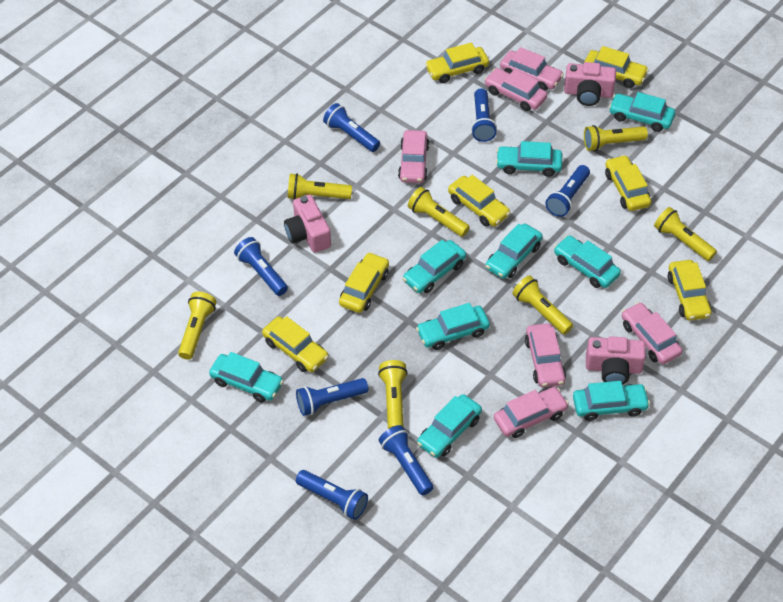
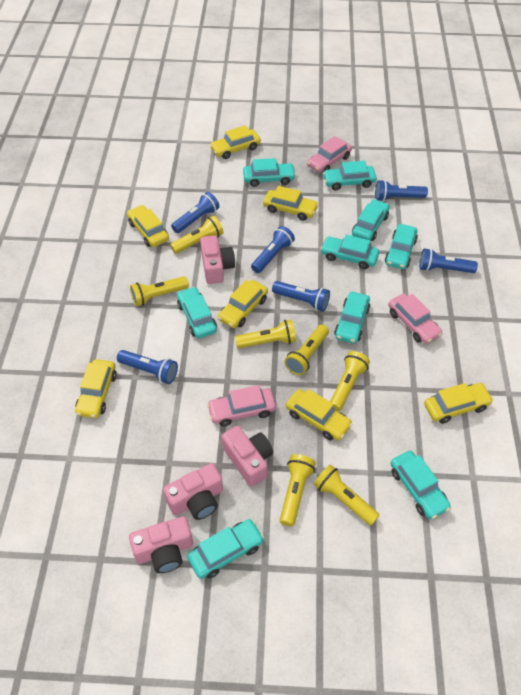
blue flashlight: [234,237,288,296] [296,378,369,416] [296,470,368,520] [323,103,380,152] [379,425,433,495] [471,88,497,142] [545,165,590,217] = 7 -> [117,350,178,384] [171,192,219,233] [251,226,295,273] [272,281,330,312] [375,180,428,202] [419,248,478,273] = 6
pink camera: [284,195,331,253] [564,62,616,106] [586,336,646,385] = 3 -> [129,516,193,573] [163,463,223,520] [200,235,235,284] [222,426,273,487] = 4
pink car: [398,130,429,183] [484,68,547,111] [494,387,569,438] [500,47,564,91] [525,323,566,388] [622,302,682,364] = 6 -> [207,385,276,426] [307,136,352,173] [388,293,443,344] = 3

